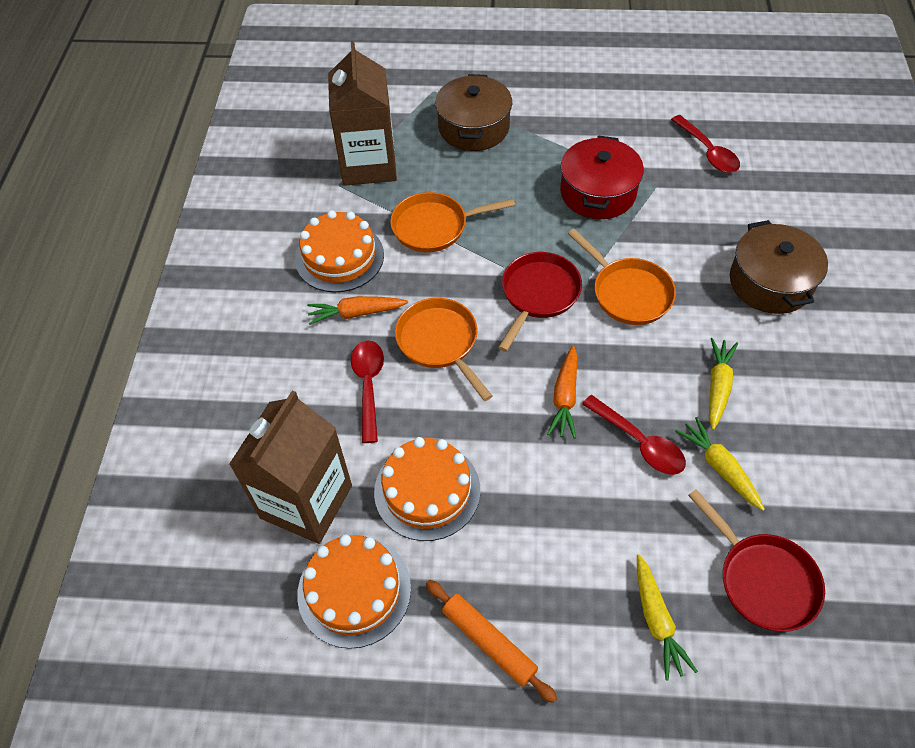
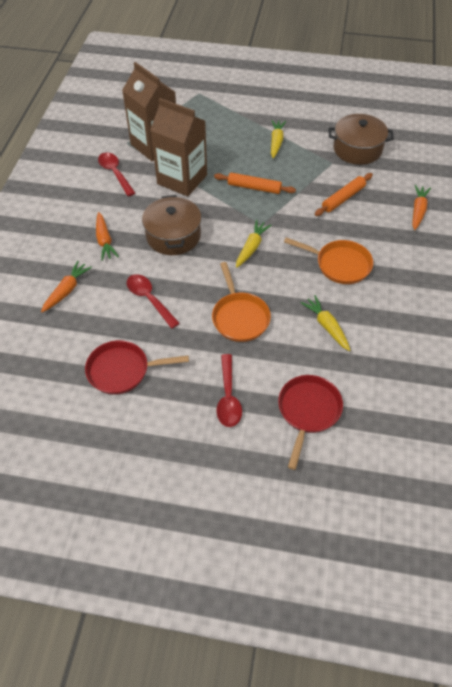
orange cake: [295,210,384,292] [297,534,411,649] [374,437,480,541] = 3 -> none = 0
orange carrot: [307,296,408,325] [547,346,577,439] = 2 -> [41,261,92,312] [96,212,119,261] [412,185,431,230] = 3
orange pan: [390,192,515,252] [395,298,492,401] [568,229,676,325] = 3 -> [212,262,271,342] [284,237,373,284] = 2
orange rolling pin: [426,580,557,703] = 1 -> [214,173,296,194] [315,173,373,216] = 2
red pot: [560,135,644,219] = 1 -> none = 0

